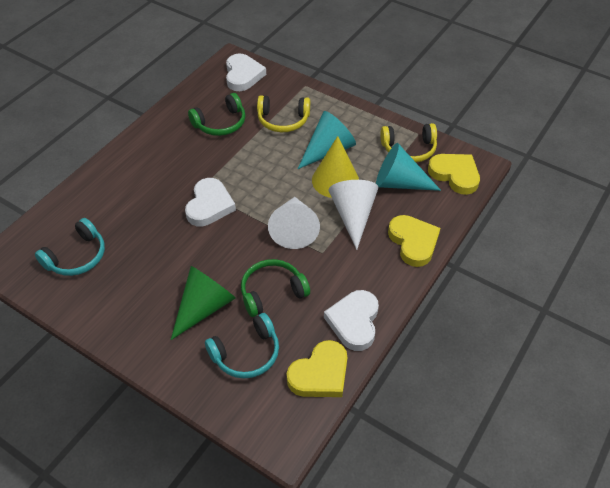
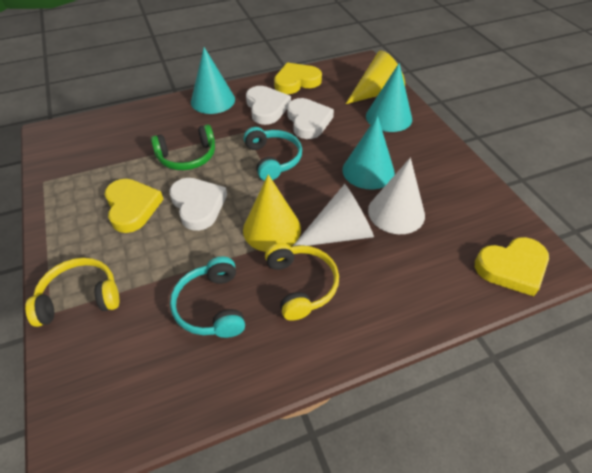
green cone: [171,266,236,340] = 1 -> none = 0
green headphones: [188,93,245,136] [241,259,310,317] = 2 -> [151,124,215,170] = 1
turquoise cone: [298,111,356,169] [376,143,441,191] = 2 -> [191,47,235,114] [343,116,395,189] [366,63,412,132] = 3
yellow cone: [312,136,359,198] = 1 -> [243,175,301,252] [346,50,405,104] = 2

